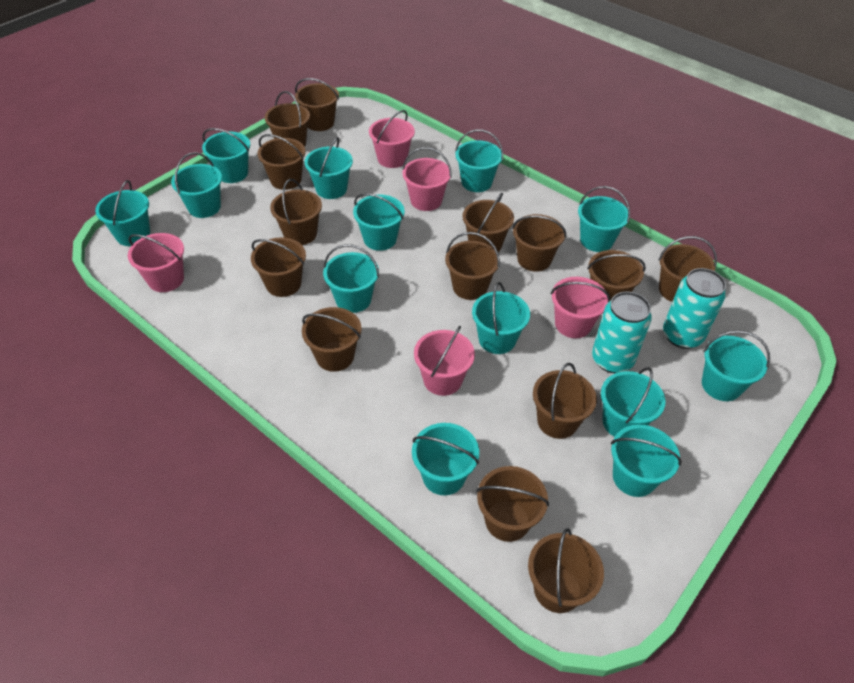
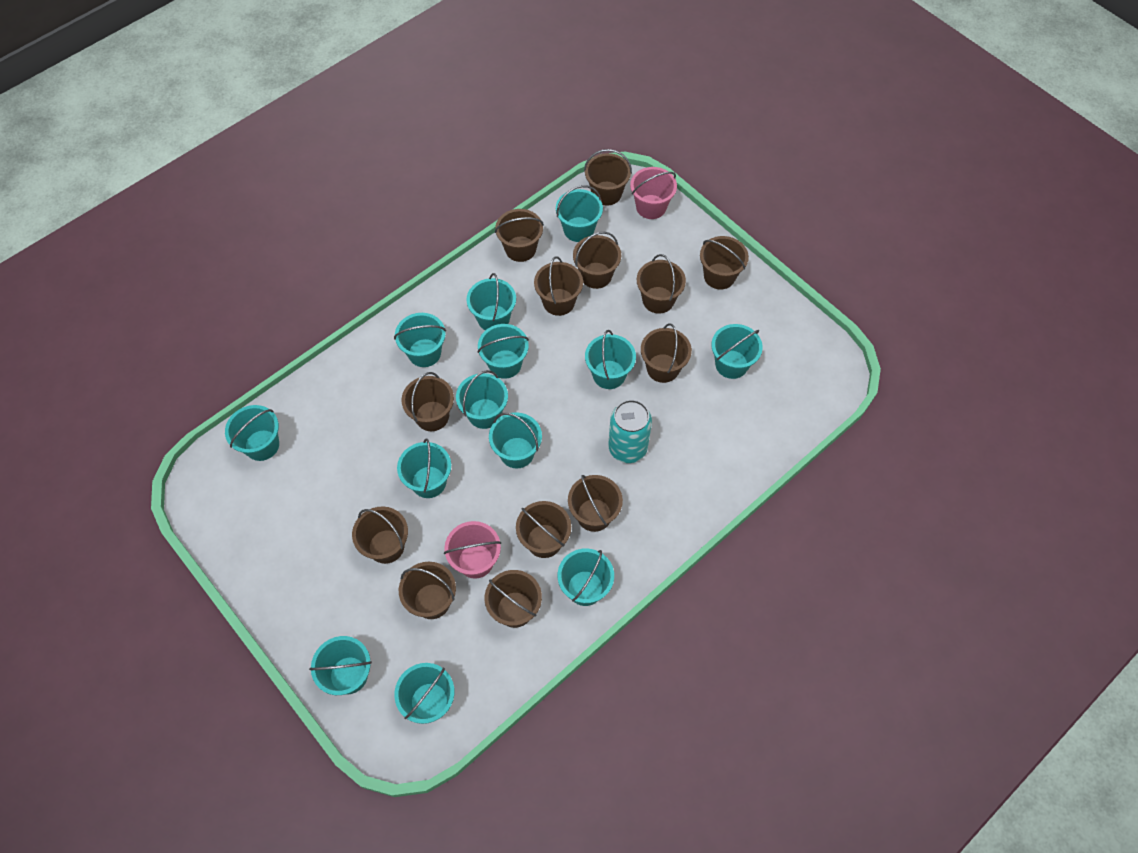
brown bucket: [251,237,306,297] [258,134,306,190] [265,91,310,147] [270,179,322,245] [295,78,339,131] [302,307,362,372] [445,232,500,300] [462,193,514,252] [476,466,549,542] [512,214,566,272] [528,528,604,613] [533,363,597,439] [587,250,646,300] [659,236,717,302] = 14 -> [352,507,408,564] [399,562,456,619] [401,372,454,431] [485,570,542,628] [495,209,544,262] [516,501,571,558] [534,256,583,316] [568,475,623,532] [573,232,621,289] [584,149,632,206] [637,254,686,314] [641,323,692,383] [700,236,749,290] = 13
pink bucket: [128,233,184,292] [369,110,415,168] [402,147,452,211] [414,326,475,396] [551,277,610,338] = 5 -> [444,521,501,579] [630,167,677,219] = 2
turquoise can: [592,292,652,373] [663,268,726,349] = 2 -> [608,400,652,463] = 1

